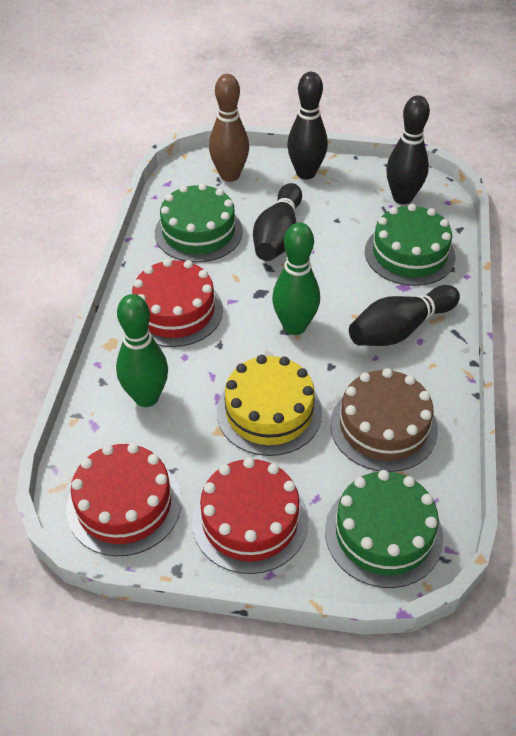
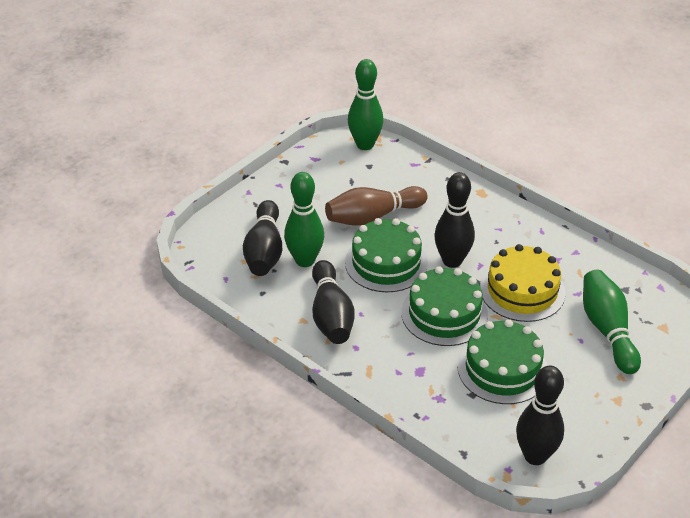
brown cake: [330,368,438,472] = 1 -> none = 0
green bowling pin: [116,294,168,407] [272,223,320,335] = 2 -> [284,172,324,267] [348,59,384,150] [583,270,641,374] = 3
red cake: [66,443,182,556] [132,259,223,347] [192,457,308,574] = 3 -> none = 0

